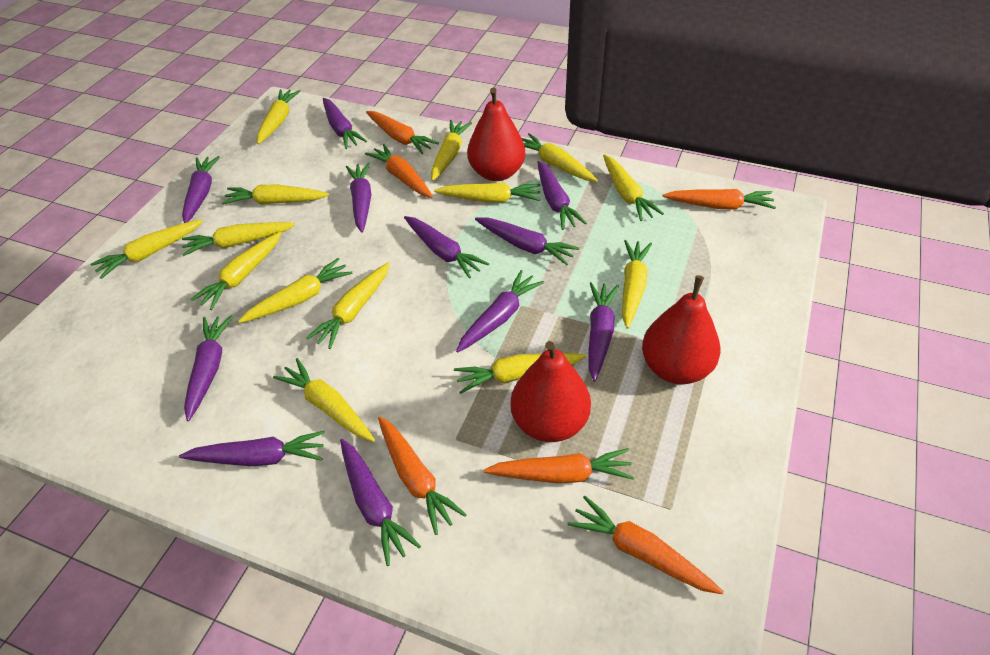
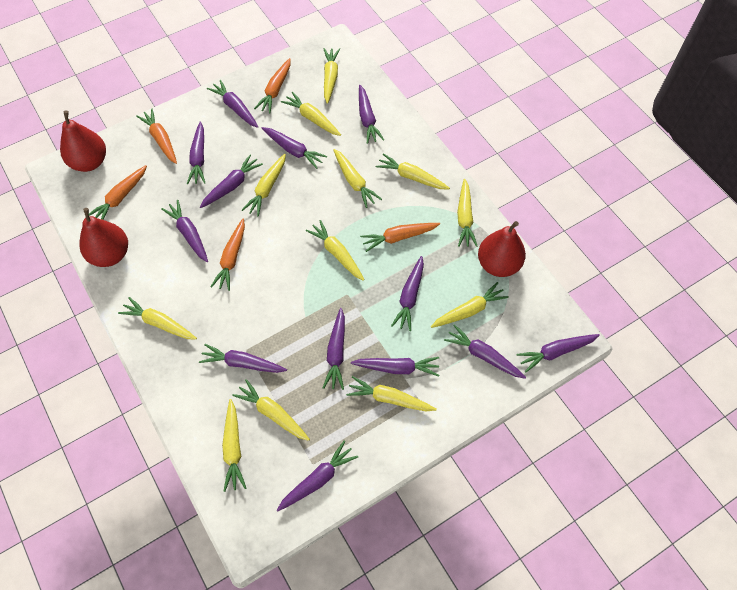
orange carrot: [365,144,433,198] [366,111,439,154] [378,416,467,535] [483,448,634,484] [567,496,724,594] [663,189,776,210] = 6 -> [89,165,147,220] [136,109,177,164] [211,219,245,291] [254,58,291,113] [360,223,440,252] = 5
purple carrot: [179,431,325,466] [182,156,220,223] [184,316,233,421] [323,98,367,149] [340,439,421,566] [346,163,371,233] [404,216,489,279] [456,270,544,353] [475,217,579,265] [538,161,587,230] [589,282,619,381] = 11 -> [161,200,208,262] [187,122,205,184] [199,344,287,373] [200,154,263,208] [207,80,258,128] [262,127,327,169] [277,441,358,511] [323,308,345,390] [351,357,440,377] [359,85,384,144] [391,256,424,331] [444,324,526,379] [516,334,600,373] = 13
yellow carrot: [90,219,203,279] [182,222,295,256] [190,232,281,310] [222,184,329,205] [238,258,353,323] [257,89,300,144] [273,358,375,442] [306,263,390,349] [431,120,472,181] [434,183,540,203] [454,353,586,394] [522,133,598,182] [603,154,664,221] [622,240,652,329] = 14 -> [118,297,197,340] [222,399,246,492] [232,379,310,441] [242,154,286,217] [281,91,341,136] [306,220,365,281] [323,48,340,104] [333,149,382,208] [346,376,437,411] [376,153,450,189] [431,282,509,328] [457,179,477,247] = 12

